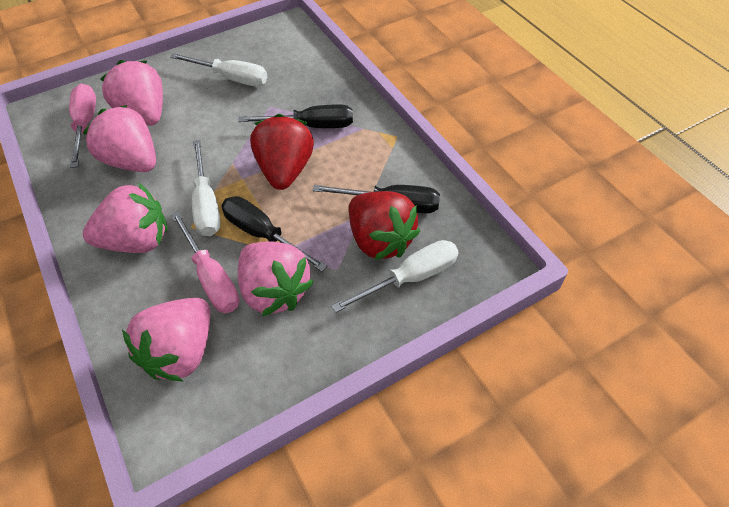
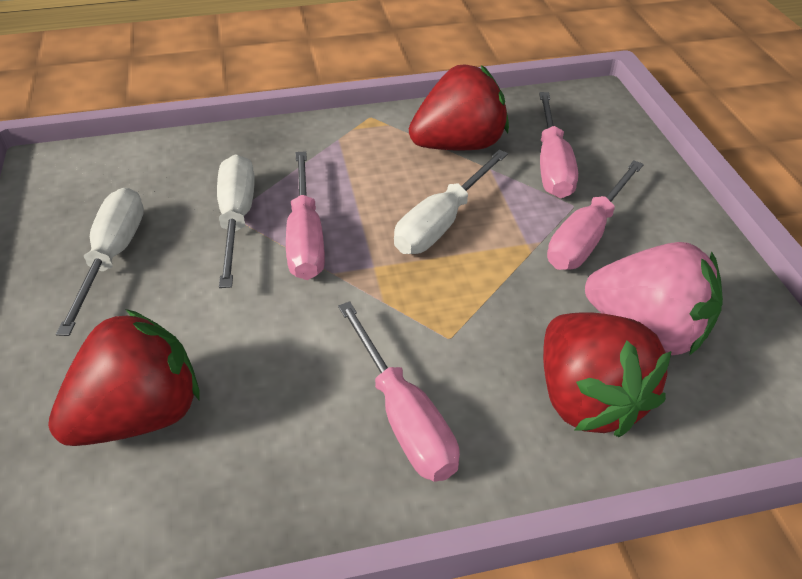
black screwdriver: [221,196,327,272] [238,104,353,128] [313,185,440,213] = 3 -> none = 0
pink screwdriver: [69,84,96,168] [171,211,240,313] = 2 -> [286,151,325,280] [338,301,460,481] [539,92,578,198] [547,161,644,270] = 4
pink strawberry: [83,105,156,172] [83,183,168,253] [100,60,163,126] [122,298,210,382] [238,241,314,316] = 5 -> [585,242,723,356] = 1
red strawberry: [250,114,314,190] [349,191,420,260] = 2 -> [48,309,200,446] [409,64,509,150] [543,312,672,437] = 3

